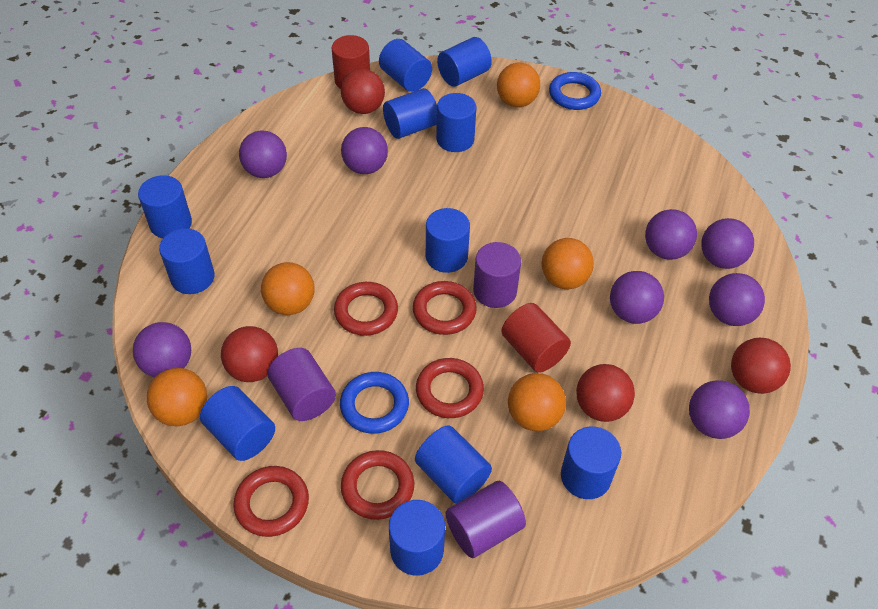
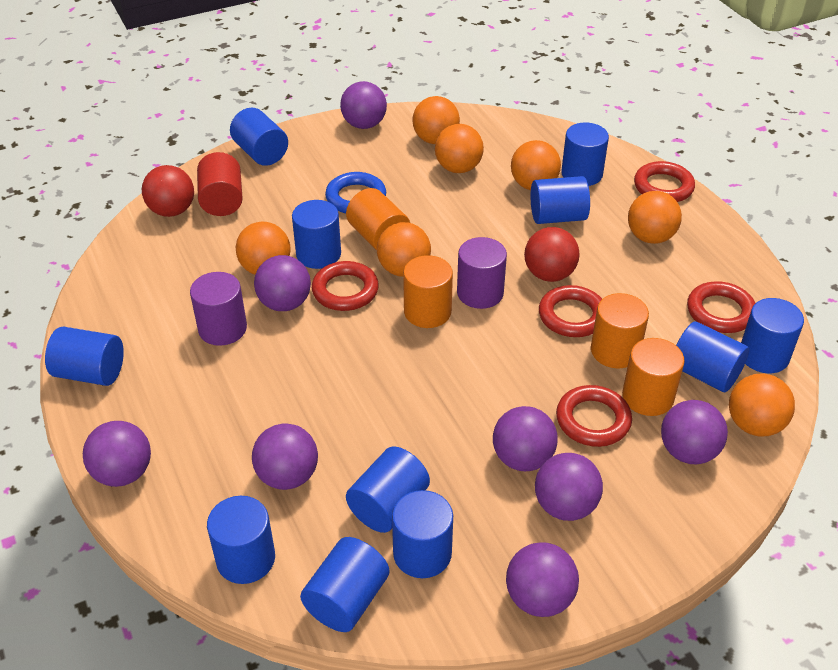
blue ring: [340,372,409,434] [549,72,601,110] = 2 -> [325,172,386,213] = 1
orange ball: [147,368,207,426] [261,262,315,315] [497,63,540,107] [508,373,566,431] [542,238,594,289] = 5 -> [236,222,291,275] [377,222,431,277] [413,96,460,144] [435,124,484,173] [511,140,561,190] [628,191,682,244] [729,374,795,436] = 7
orange cylinder: none = 0 -> [346,188,410,250] [403,255,453,328] [591,293,649,368] [622,338,685,416] = 4
purple cylinder: [267,348,336,421] [446,481,526,558] [473,242,521,308] = 3 -> [190,272,247,346] [457,237,507,309] = 2
red ball: [221,326,278,382] [341,69,385,114] [576,364,635,422] [731,338,791,394] = 4 -> [142,165,194,217] [524,227,580,282] = 2
red cylinder: [332,35,370,89] [501,303,571,373] = 2 -> [197,152,243,216] = 1

